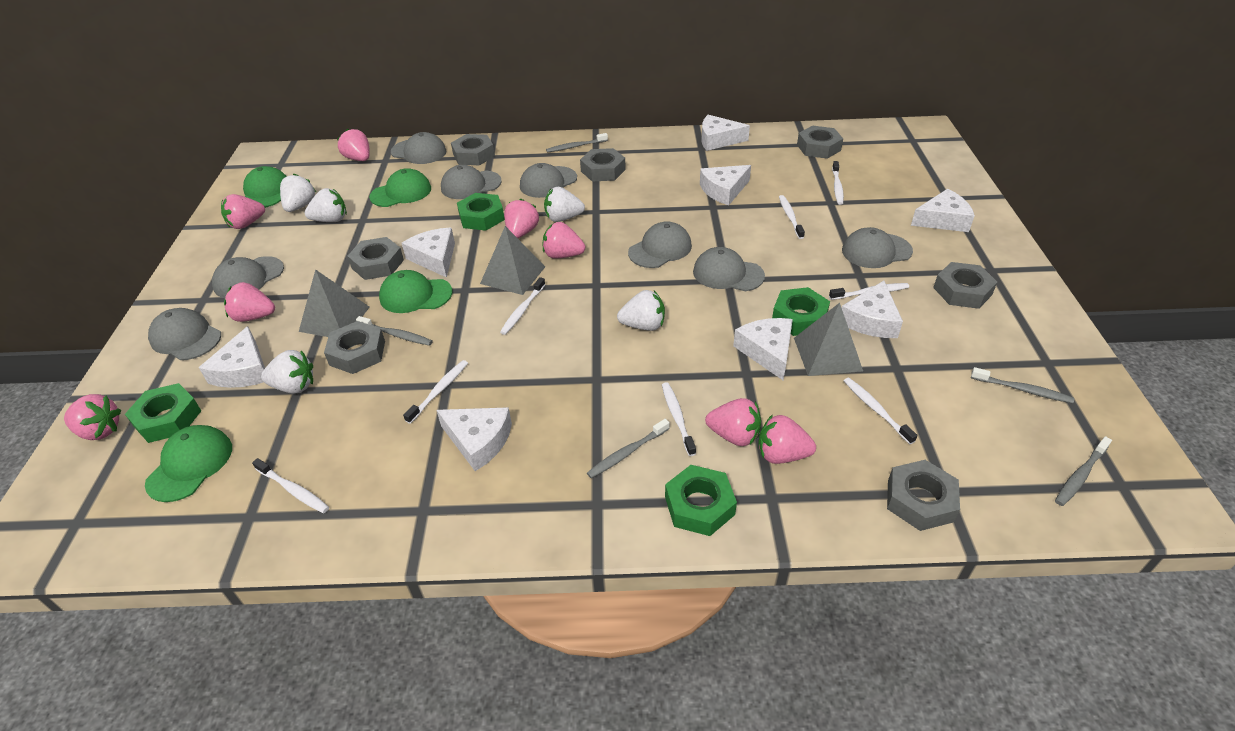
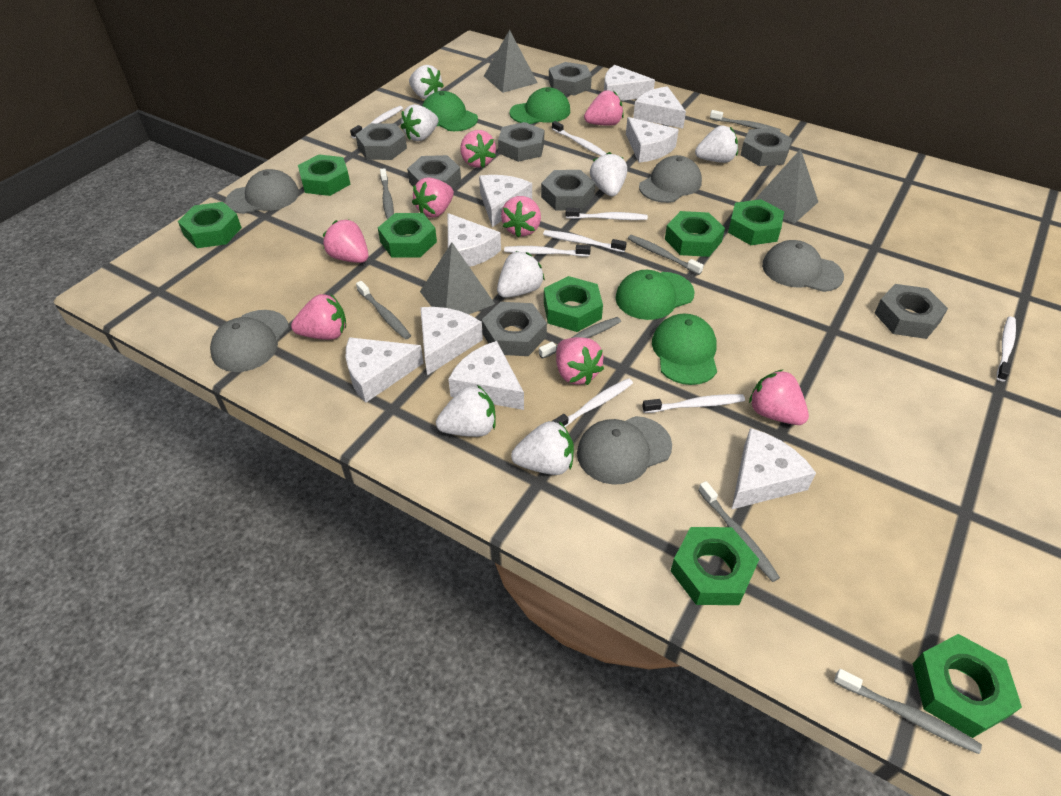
green nut: [125,383,201,443] [457,193,505,231] [665,465,737,536] [772,287,830,336] = 4 -> [178,202,242,248] [298,154,351,196] [378,213,437,257] [544,276,603,332] [665,211,725,257] [671,527,759,605] [728,199,784,245] [913,634,1022,738] = 8
grey cap: [148,308,221,360] [212,256,284,298] [391,132,446,164] [441,165,502,199] [520,163,577,198] [628,221,692,268] [693,247,765,291] [842,227,913,268] = 8 -> [210,310,289,372] [226,169,299,214] [577,416,672,485] [639,155,702,203] [762,240,844,292] = 5
grey nut: [324,321,385,374] [347,237,404,280] [451,134,495,165] [580,148,626,181] [797,125,843,159] [887,460,960,531] [933,262,997,309] = 7 -> [355,123,407,160] [407,155,461,189] [482,302,547,356] [498,122,544,162] [541,170,595,210] [549,62,592,96] [741,128,792,166] [875,284,948,339] = 8
grey toothbrush: [356,316,433,346] [546,133,608,153] [587,419,670,478] [971,367,1074,403] [1055,436,1112,506] = 5 -> [356,281,411,340] [380,168,394,219] [539,317,621,359] [628,235,704,275] [698,481,780,582] [710,110,781,131] [834,669,982,754] = 7
white cheese: [199,326,265,388] [402,228,455,278] [437,407,512,471] [700,165,751,205] [702,115,750,151] [733,318,793,380] [842,281,903,338] [911,189,975,232] = 8 -> [346,337,424,403] [420,307,483,375] [448,213,501,267] [448,341,524,410] [479,175,532,227] [604,65,655,101] [626,117,679,163] [633,86,686,128] [731,428,816,510] = 9
white strawberry: [261,350,313,394] [280,174,316,212] [305,188,347,222] [544,187,585,222] [617,290,665,331] = 5 -> [401,104,438,141] [409,65,444,99] [436,385,496,437] [497,251,545,298] [511,421,574,475] [590,152,627,196] [695,125,738,163] = 7

